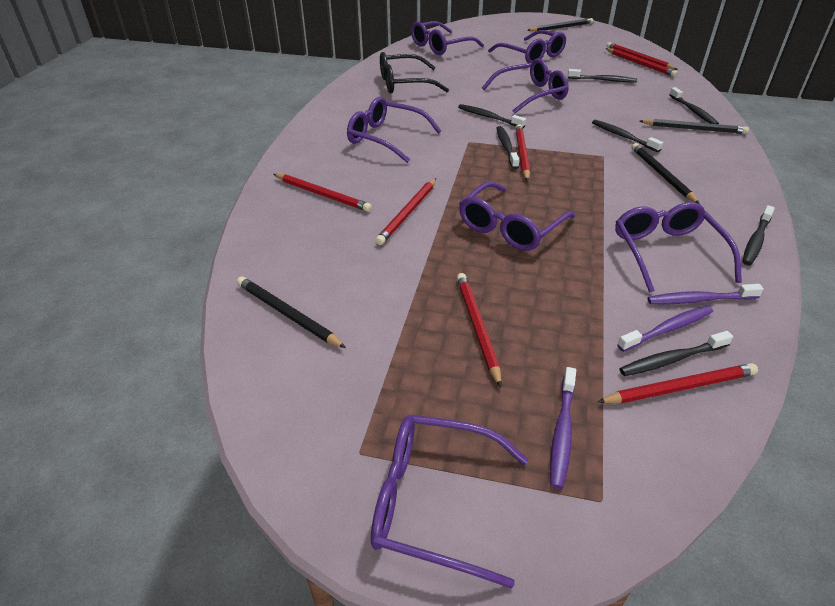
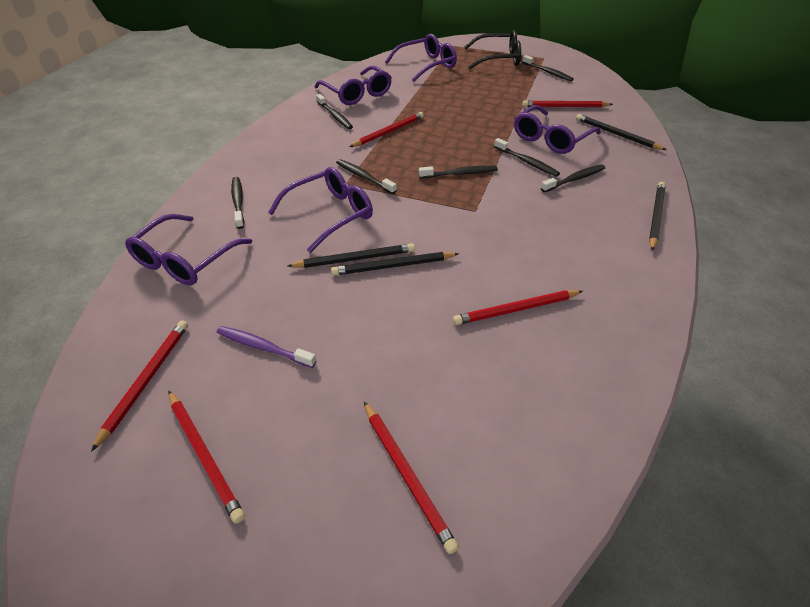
purple glasses: [347,97,441,163] [371,414,528,589] [411,21,484,55] [459,181,575,251] [482,58,569,114] [488,30,566,63] [615,202,742,293] = 7 -> [125,214,252,285] [268,167,373,253] [315,66,392,105] [385,34,457,82] [514,105,601,154] = 5
purple toothbrush: [550,367,576,489] [617,305,713,352] [647,284,764,304] = 3 -> [217,326,316,368] = 1
red pencil: [274,174,372,212] [375,178,436,245] [457,273,502,387] [515,124,530,181] [597,363,758,404] [605,48,678,77] [606,42,678,70] = 7 -> [91,321,188,452] [169,391,245,524] [349,112,424,147] [364,401,459,554] [453,290,583,325] [522,100,613,107] = 6

